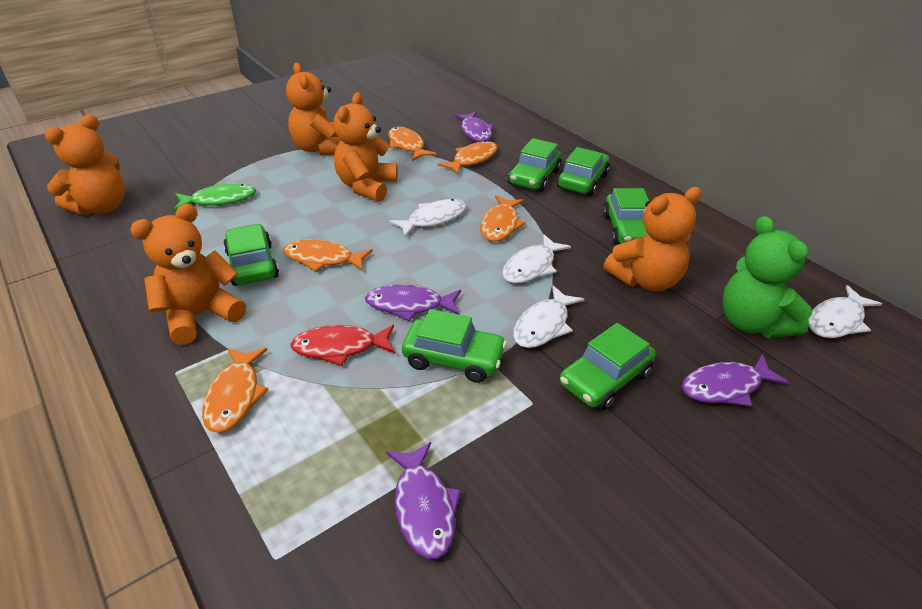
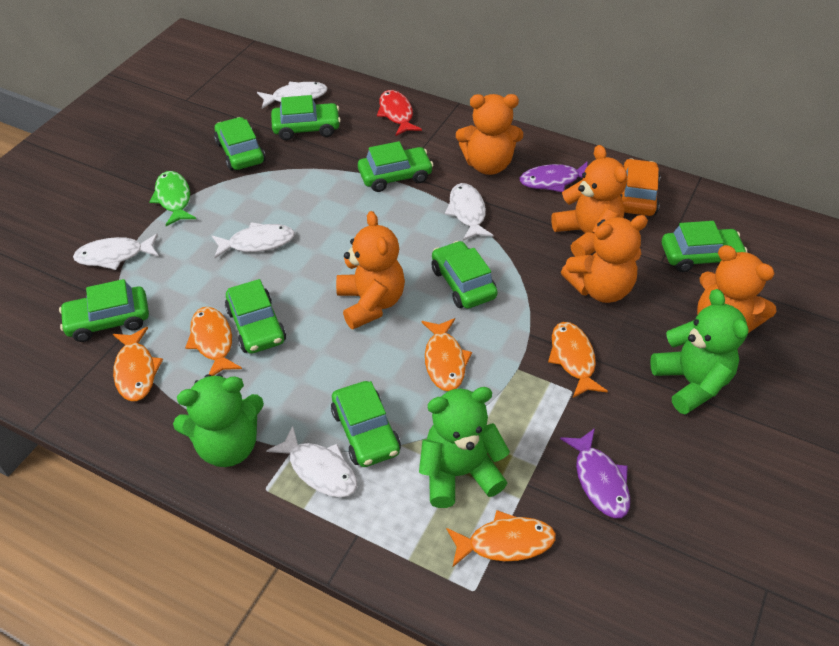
green car: [223,224,279,286] [402,309,507,383] [508,138,561,192] [557,147,610,196] [560,323,656,411] [603,188,649,245] = 6 -> [59,279,149,342] [214,117,265,171] [225,279,286,354] [271,95,341,140] [331,381,401,467] [358,141,434,192] [431,241,498,309] [662,221,747,272] = 8
green teddy bear: [722,216,813,338] = 1 -> [173,374,264,467] [419,387,510,508] [650,289,749,415] = 3
orange car: none = 0 -> [620,158,660,216] = 1
purple fish: [365,284,461,321] [386,442,461,559] [454,112,494,142] [682,354,789,407] = 4 -> [520,161,588,192] [560,428,630,518] = 2
white fish: [389,199,466,238] [502,234,571,283] [513,286,584,348] [808,285,882,338] = 4 -> [73,233,159,270] [212,222,295,258] [257,82,327,109] [266,426,357,497] [445,183,493,240] = 5

